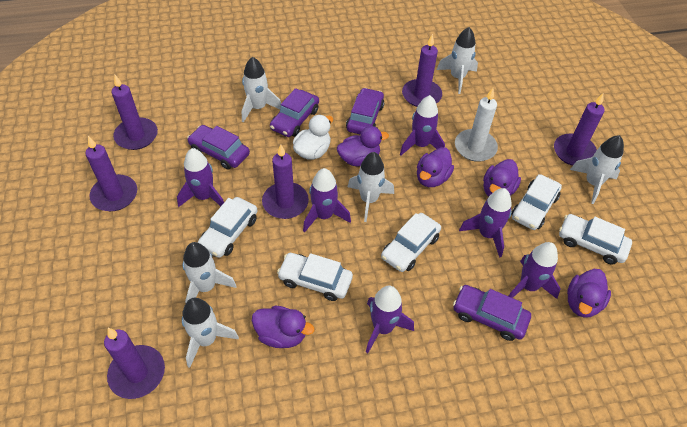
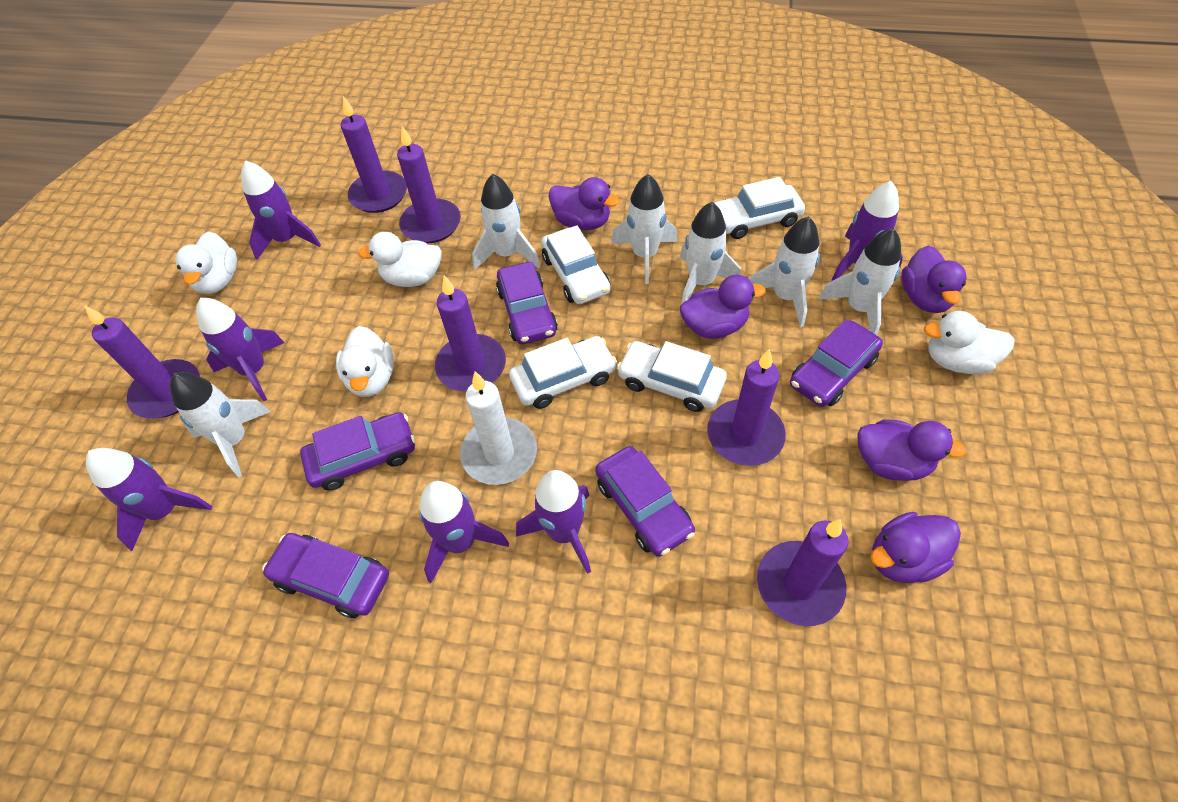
purple car: [187,125,250,169] [270,88,319,137] [346,88,384,134] [453,285,531,341] = 4 -> [262,533,389,618] [300,412,415,490] [496,262,558,344] [595,446,695,557] [790,319,883,407] = 5
white car: [198,197,258,258] [277,253,353,301] [381,213,441,272] [511,174,562,230] [559,214,632,265] = 5 -> [509,336,617,409] [541,225,610,304] [617,341,727,412] [714,177,805,239] = 4
white duck: [293,115,333,160] = 1 -> [176,232,237,294] [336,326,394,397] [358,232,442,287] [924,311,1015,374] = 4

